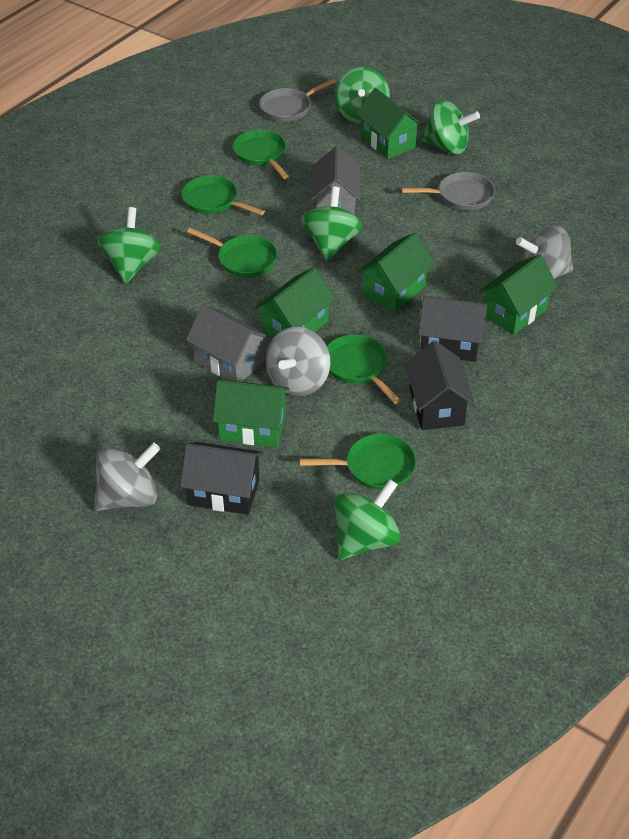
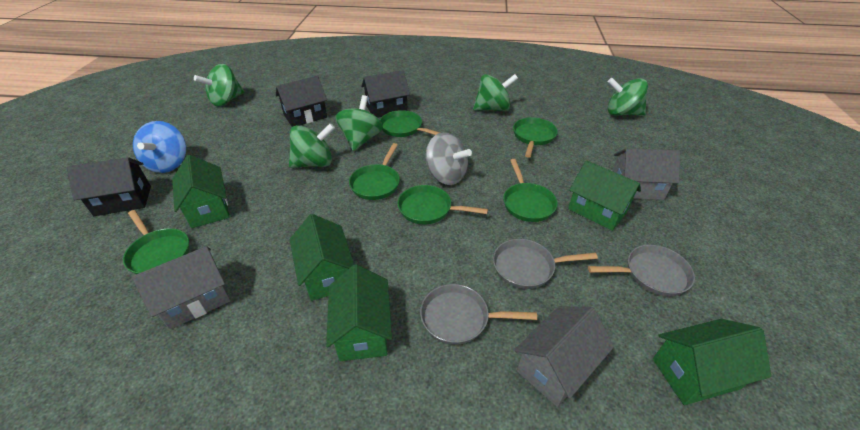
blue spinning top: none = 0 -> [133,121,186,173] = 1
green pan: [182,175,265,215] [187,228,278,278] [233,130,289,179] [299,434,417,490] [327,334,401,404] = 5 -> [123,210,189,274] [349,143,400,200] [380,110,440,137] [398,185,488,224] [503,159,558,222] [513,117,558,158] = 6
grey house: [186,305,270,382] [311,146,360,215] = 2 -> [132,246,230,330] [514,306,614,407] [613,148,680,200] = 3
grey pan: [259,79,336,122] [401,172,495,210] = 2 -> [420,284,537,345] [493,239,598,289] [588,245,695,296] = 3
grey spinning top: [94,442,160,511] [266,327,330,396] [516,225,573,279] = 3 -> [426,132,472,185] = 1

